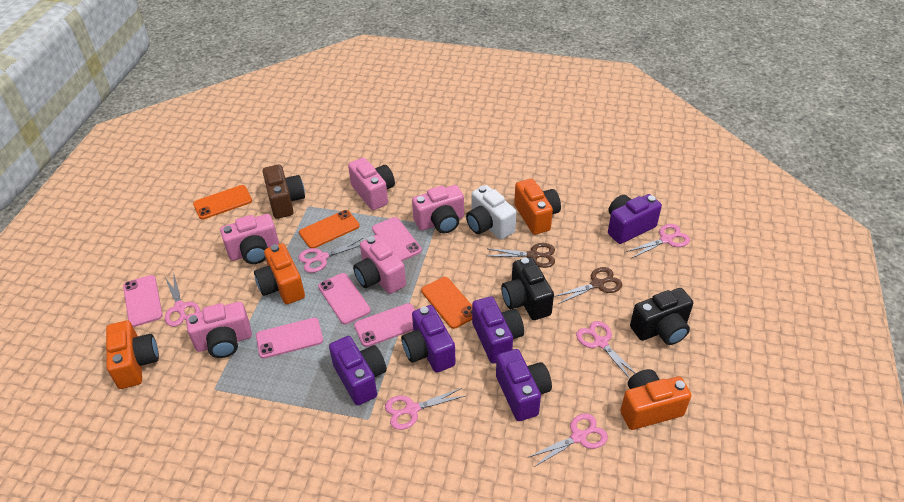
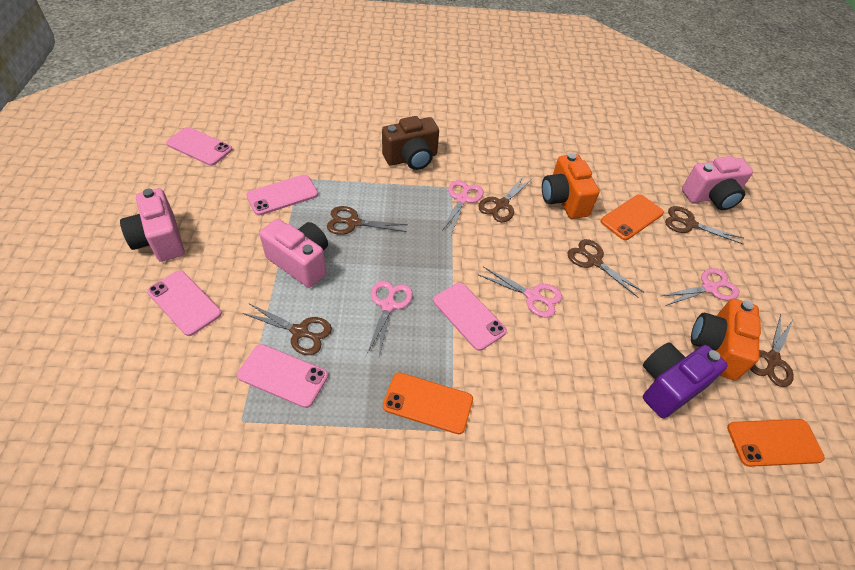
black camera: [501,257,554,320] [630,288,693,345] = 2 -> none = 0
brown scissors: [487,243,555,268] [554,267,622,304] = 2 -> [242,304,332,355] [327,206,408,235] [478,176,533,222] [567,239,644,297] [665,206,744,245] [750,315,794,387] = 6
orange camera: [106,320,159,389] [254,243,305,304] [514,179,561,235] [620,369,691,430] = 4 -> [542,153,600,219] [691,299,761,380] = 2
pink camera: [186,302,252,358] [220,214,279,264] [348,158,395,210] [353,235,406,294] [412,185,464,233] = 5 -> [120,188,184,262] [259,219,328,288] [682,156,753,210] = 3
pink scissors: [165,272,200,327] [299,238,363,273] [385,388,465,430] [527,413,608,467] [576,321,636,379] [626,224,690,258] = 6 -> [367,280,413,356] [441,180,484,235] [479,267,562,318] [661,268,740,306] = 4
purple camera: [329,336,387,405] [401,305,456,373] [472,296,524,363] [496,349,552,421] [608,194,662,244] = 5 -> [643,342,728,418] = 1
white camera: [466,185,516,240] = 1 -> none = 0

